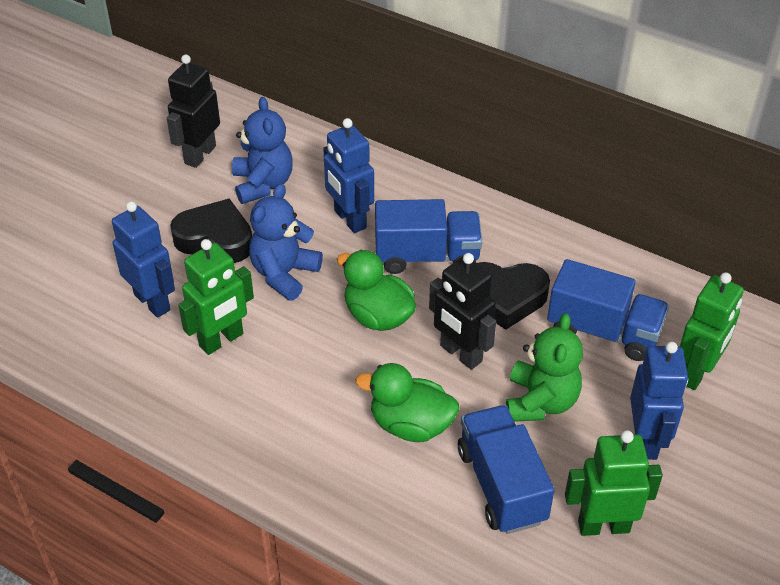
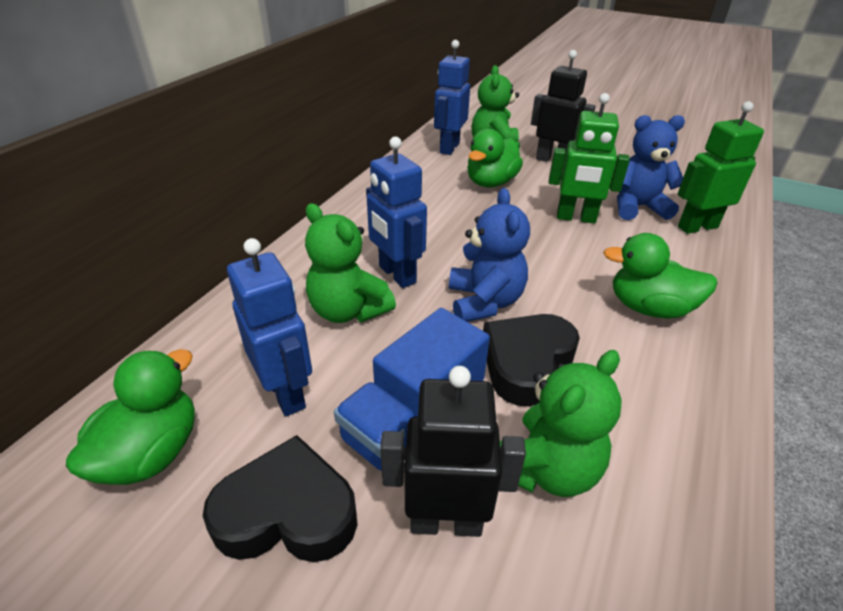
blue truck: [375,199,482,274] [458,405,555,534] [547,259,669,361] = 3 -> [334,308,490,471] = 1
green duck: [337,250,416,331] [355,363,459,442] = 2 -> [66,349,195,485] [467,129,523,187] [603,233,718,319] = 3
green robot: [178,239,254,355] [565,430,663,536] [680,272,744,390] = 3 -> [549,93,630,224] [678,101,764,234] = 2
green teddy bear: [506,313,583,422] = 1 -> [305,203,396,323] [471,65,520,149] [500,350,622,497] = 3

